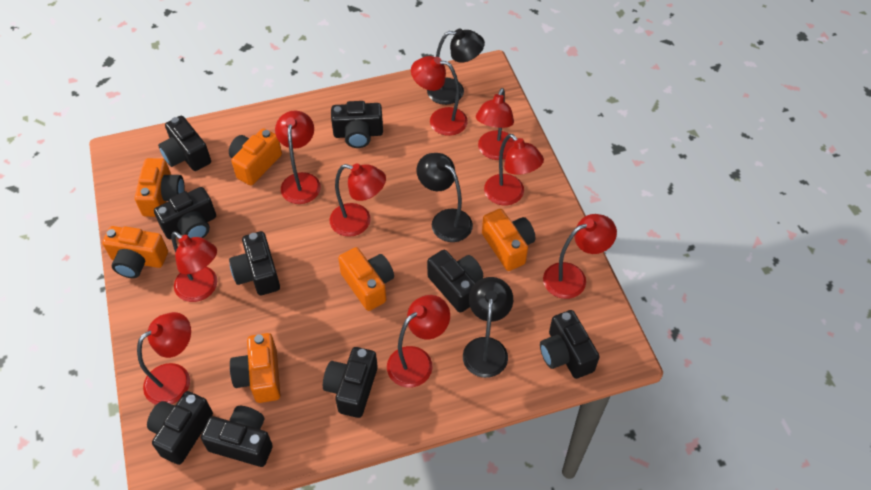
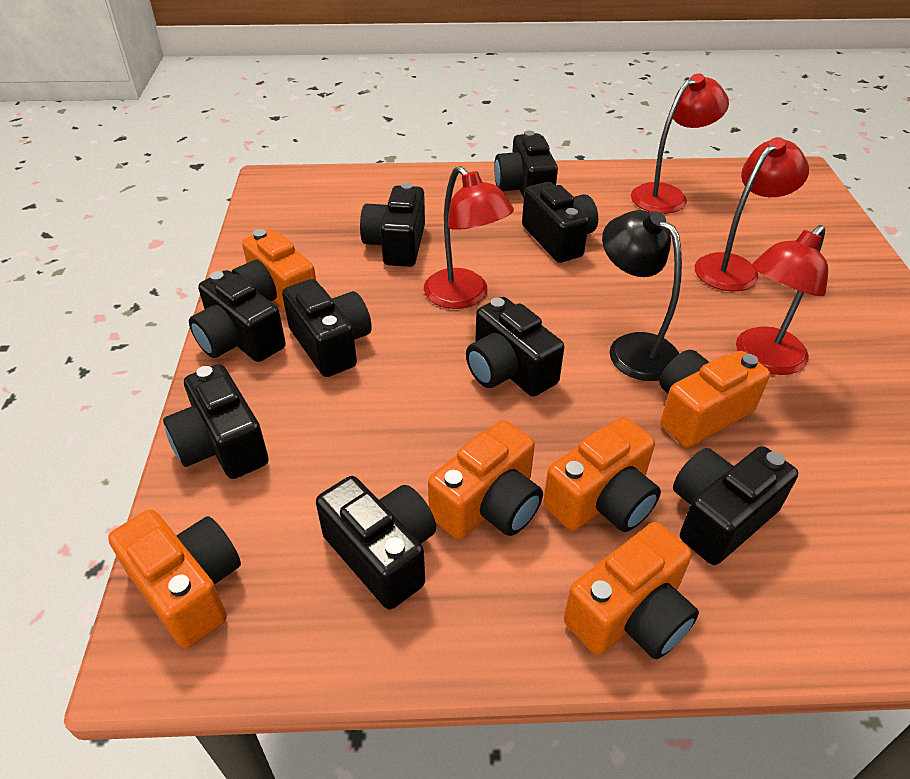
black lamp: [417,153,473,242] [427,29,485,105] [463,277,513,378] = 3 -> [602,210,682,381] = 1
red lamp: [137,312,191,405] [171,232,217,302] [275,111,321,204] [330,164,386,237] [387,295,450,388] [411,56,468,136] [476,88,514,160] [484,134,544,205] [543,214,617,299] = 9 -> [424,166,514,309] [631,73,729,214] [695,137,809,292] [736,225,828,375] = 4

